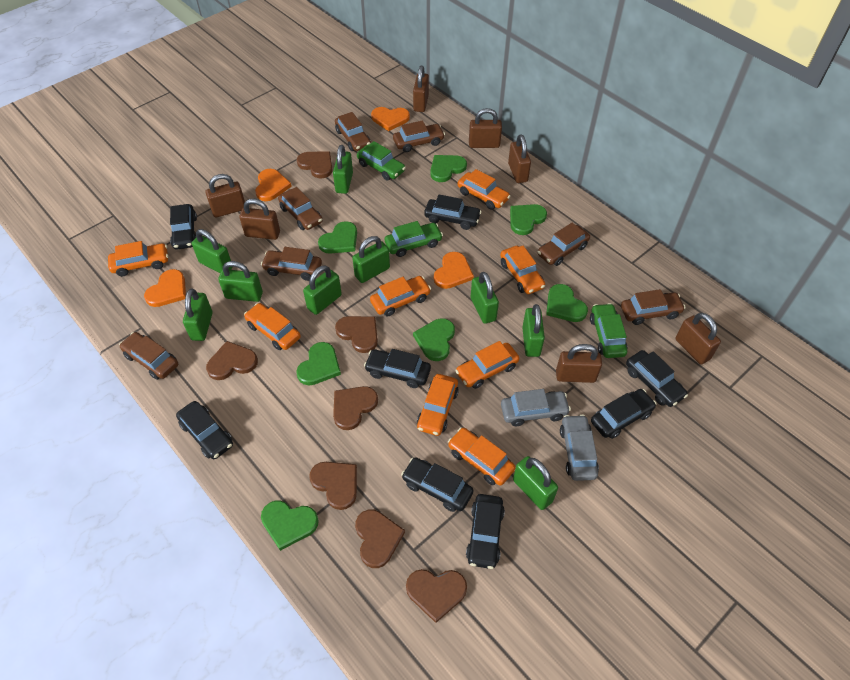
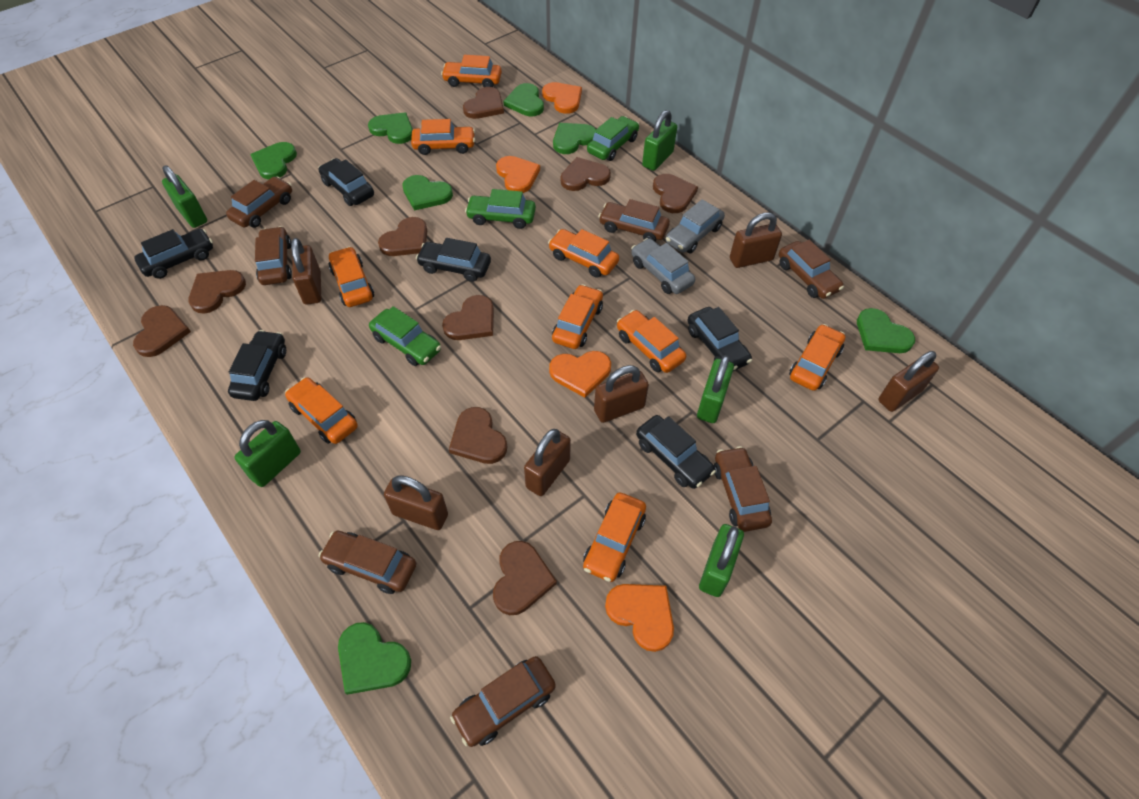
black car: [170,204,197,249] [176,401,233,459] [364,349,431,388] [401,457,474,512] [424,195,481,230] [466,494,505,569] [591,389,657,439] [626,350,688,407] = 8 -> [134,229,213,279] [228,330,286,401] [318,158,374,206] [416,238,491,282] [636,415,716,489] [688,307,752,371] = 6
brown heart: [206,341,258,380] [297,151,333,178] [309,462,357,510] [333,386,378,430] [335,316,378,353] [355,510,405,568] [406,569,467,623] = 7 -> [133,305,191,357] [188,270,246,314] [378,217,427,256] [442,295,494,340] [449,407,507,464] [463,87,504,119] [493,541,557,615] [561,157,611,191] [653,174,698,213] = 9
brown padlock: [205,174,245,218] [239,199,280,240] [413,66,429,112] [469,108,502,148] [508,134,531,183] [556,344,602,383] [675,313,721,364] = 7 -> [291,238,321,305] [384,476,448,530] [524,429,571,496] [594,365,649,423] [730,212,782,268] [878,351,939,412] = 6
green padlock: [183,289,213,341] [192,229,232,273] [218,261,263,302] [303,265,342,315] [333,145,353,194] [352,236,390,283] [471,272,499,324] [513,456,558,510] [522,304,545,357] = 9 -> [162,165,207,228] [234,420,301,487] [642,110,677,171] [697,355,734,423] [699,524,744,597] = 5
orange car: [108,241,168,276] [244,303,301,350] [370,276,431,316] [417,374,459,436] [448,427,515,486] [455,341,519,389] [458,169,510,210] [500,246,545,294] = 8 -> [285,377,358,444] [329,247,374,307] [411,119,475,155] [441,55,502,87] [548,229,619,278] [552,284,603,349] [583,492,646,582] [617,310,686,373] [789,324,845,391] = 9

